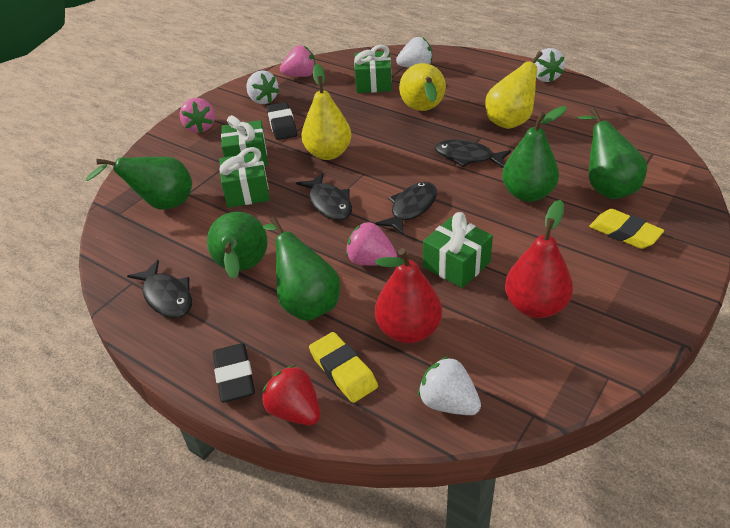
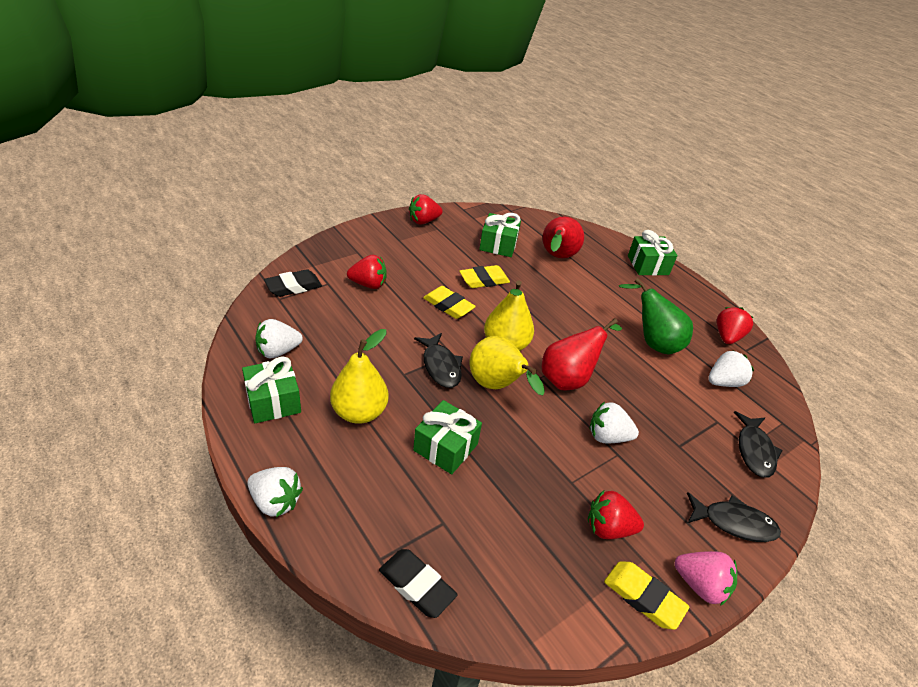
black fish: [127,260,192,318] [296,173,352,220] [375,182,437,235] [435,139,511,168] = 4 -> [414,333,463,388] [687,492,781,542] [734,411,783,478] = 3
green pear: [85,157,192,210] [207,212,268,279] [263,216,340,321] [502,106,567,202] [577,107,647,199] = 5 -> [619,278,693,355] = 1
pink strawberry: [180,98,215,133] [280,45,315,77] [346,222,397,266] = 3 -> [675,551,737,606] = 1
red strawberry: [262,365,320,425] = 1 -> [347,255,387,289] [409,194,443,225] [588,490,644,539] [717,307,754,344] = 4
yellow eraser: [309,332,378,403] [589,209,664,249] = 2 -> [423,286,476,319] [459,265,510,288] [604,561,689,630] = 3

